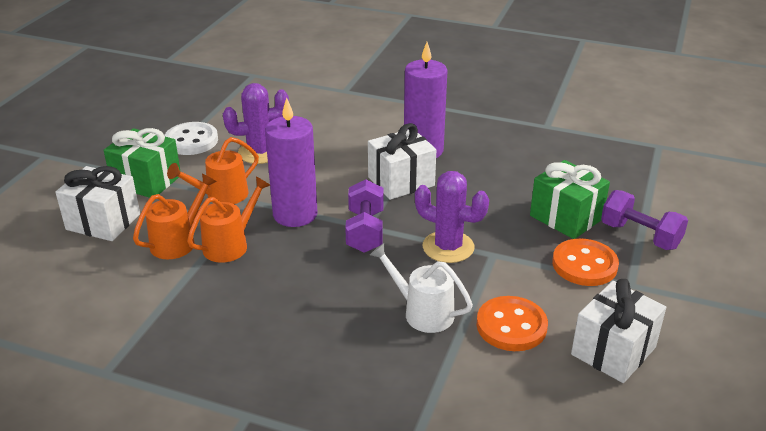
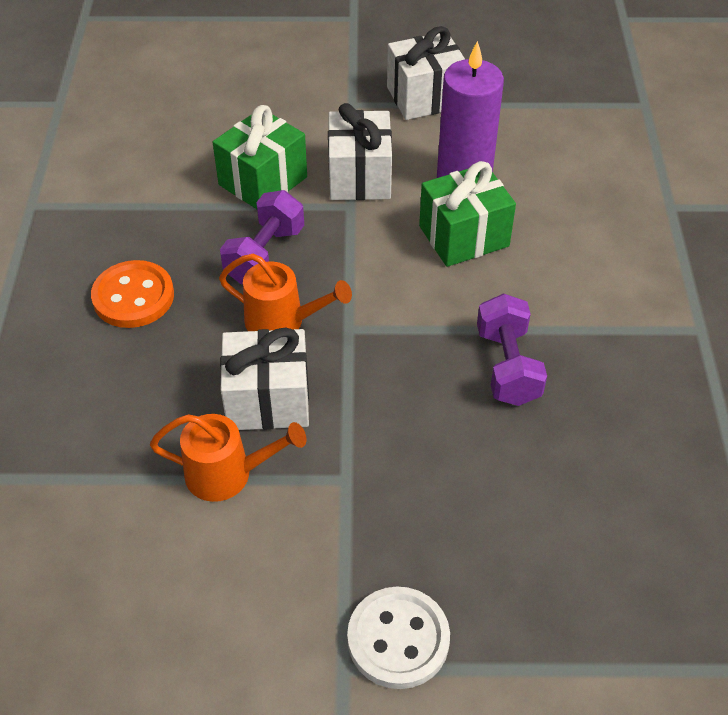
orange button: [476,296,548,351] [552,238,619,286] = 2 -> [91,260,174,328] = 1
orange watering can: [133,173,217,259] [167,137,259,204] [187,177,270,263] = 3 -> [150,414,306,502] [219,253,352,331] = 2
purple cactus: [223,83,289,164] [415,171,489,263] = 2 -> none = 0
purple candle: [265,98,318,227] [404,42,448,158] = 2 -> [437,41,504,178] = 1
white watering can: [370,243,473,333] = 1 -> none = 0

